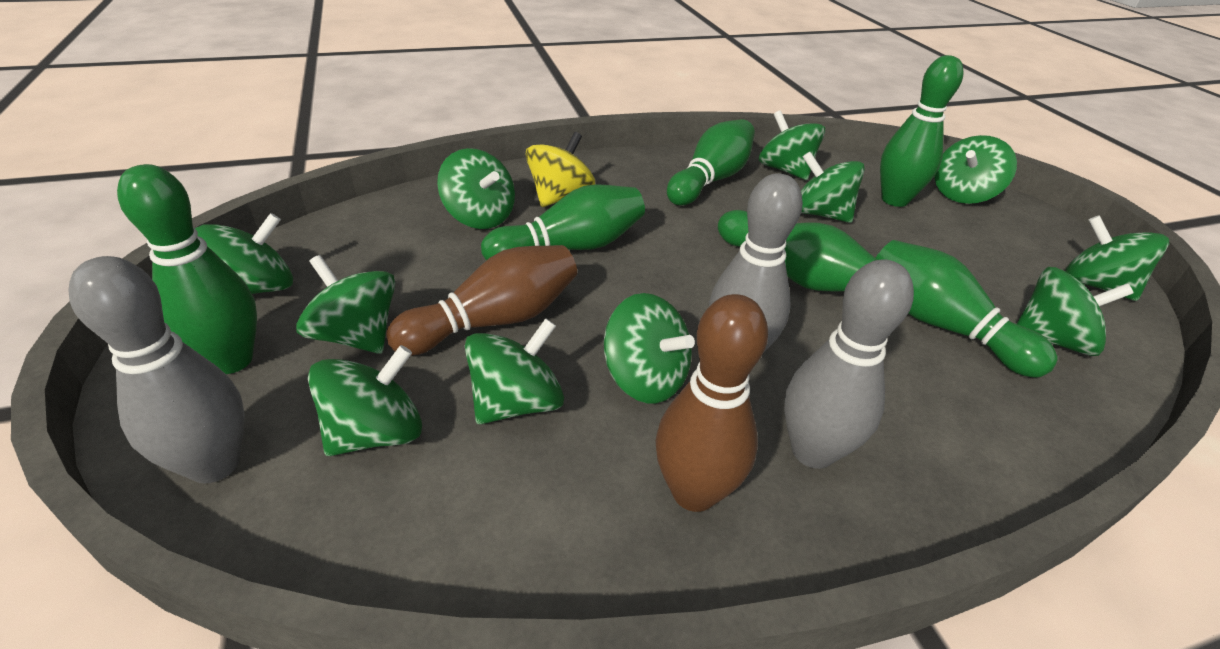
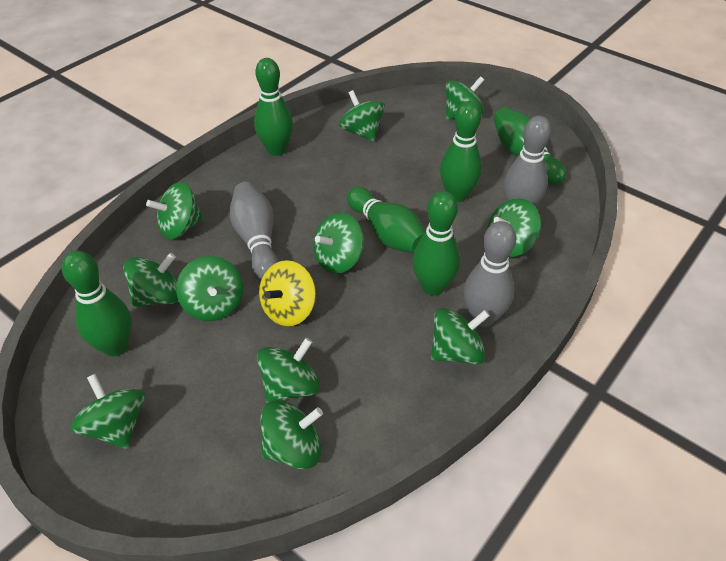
brown bowling pin: [386,245,577,356] [655,294,768,512] = 2 -> none = 0

